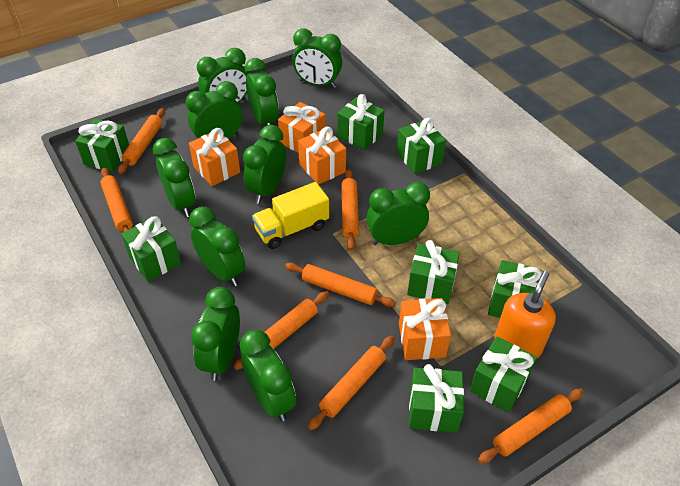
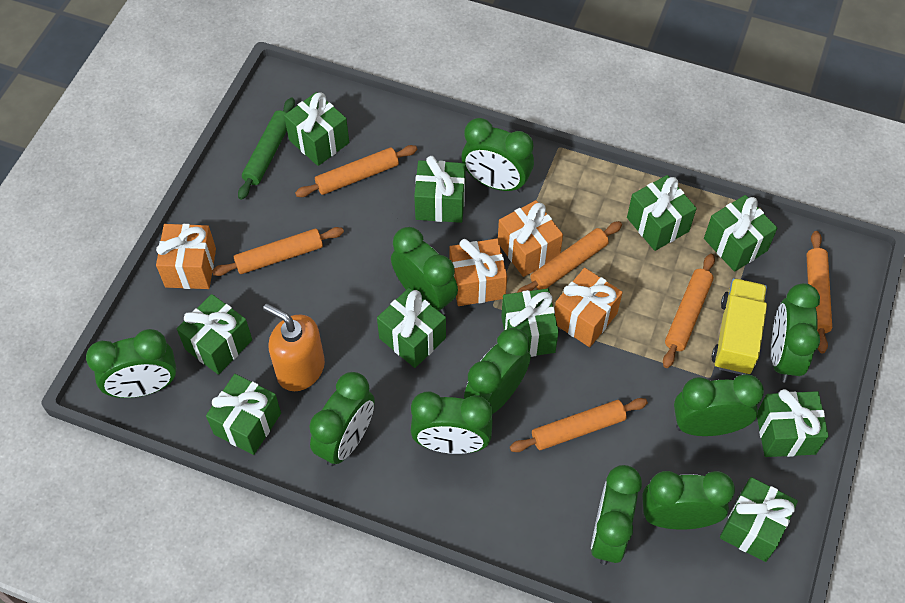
green gift: [75,119,129,172] [121,216,181,282] [337,94,385,150] [397,118,446,174] [407,240,460,304] [409,364,464,432] [470,336,537,413] [488,260,542,318] = 8 -> [177,294,252,375] [206,374,281,455] [284,92,349,166] [377,288,446,368] [414,156,466,223] [501,289,559,357] [627,175,697,251] [704,195,777,272] [720,477,798,562] [757,389,829,457] = 10
green rolling pin: none = 0 -> [238,98,295,200] = 1
orange rolling pin: [100,168,133,232] [118,108,165,174] [233,291,329,370] [285,262,396,307] [308,336,395,430] [341,169,359,250] [478,389,584,464] = 7 -> [212,227,344,276] [295,145,417,197] [510,398,648,452] [517,221,622,293] [663,254,715,368] [807,231,832,353] = 6

